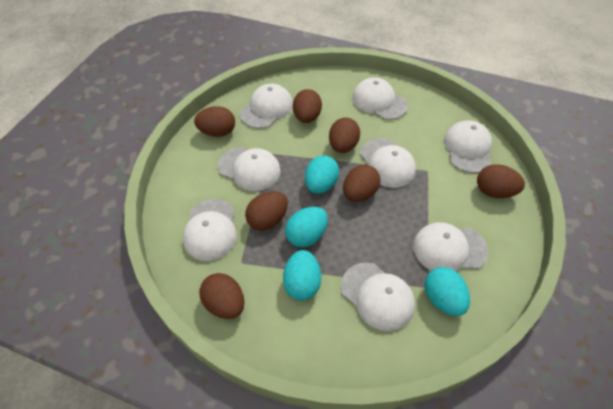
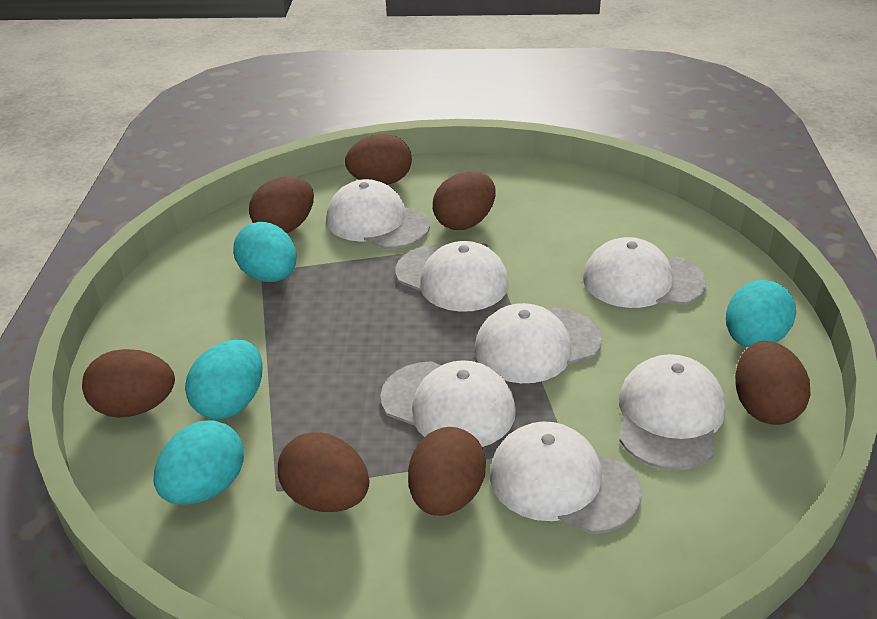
white cap: [183,199,237,261] [218,147,281,191] [240,83,293,129] [341,262,415,331] [352,77,408,120] [360,138,416,188] [413,222,489,271] [444,120,492,173] = 8 -> [326,179,430,249] [380,360,516,447] [396,241,509,312] [474,303,602,383] [490,421,642,534] [583,237,707,308] [619,354,725,470] = 7

